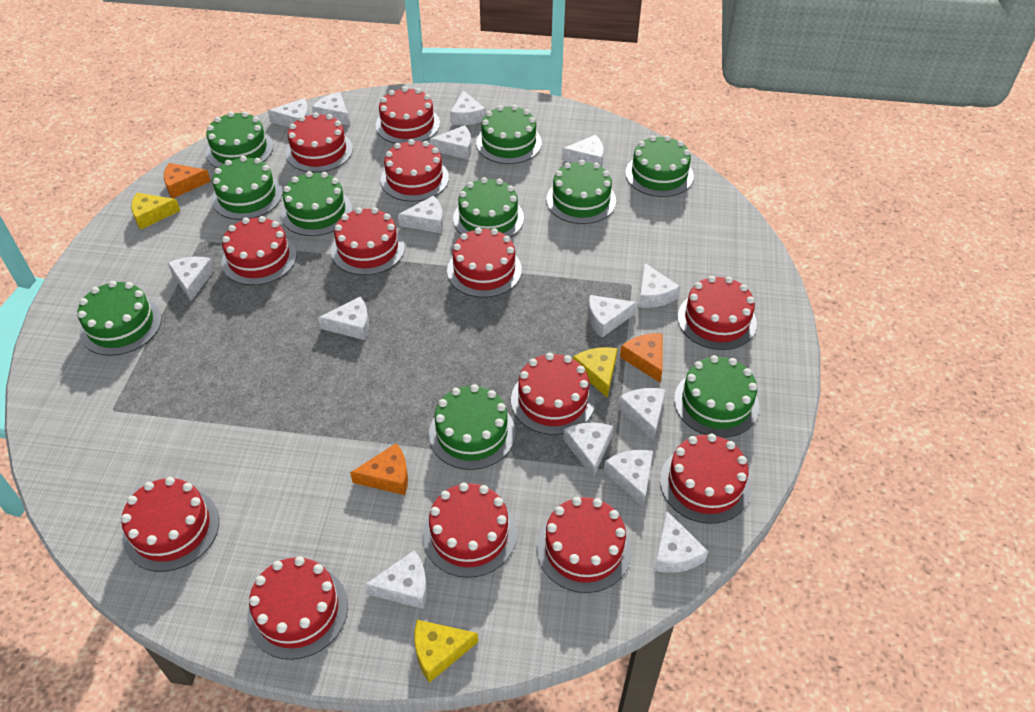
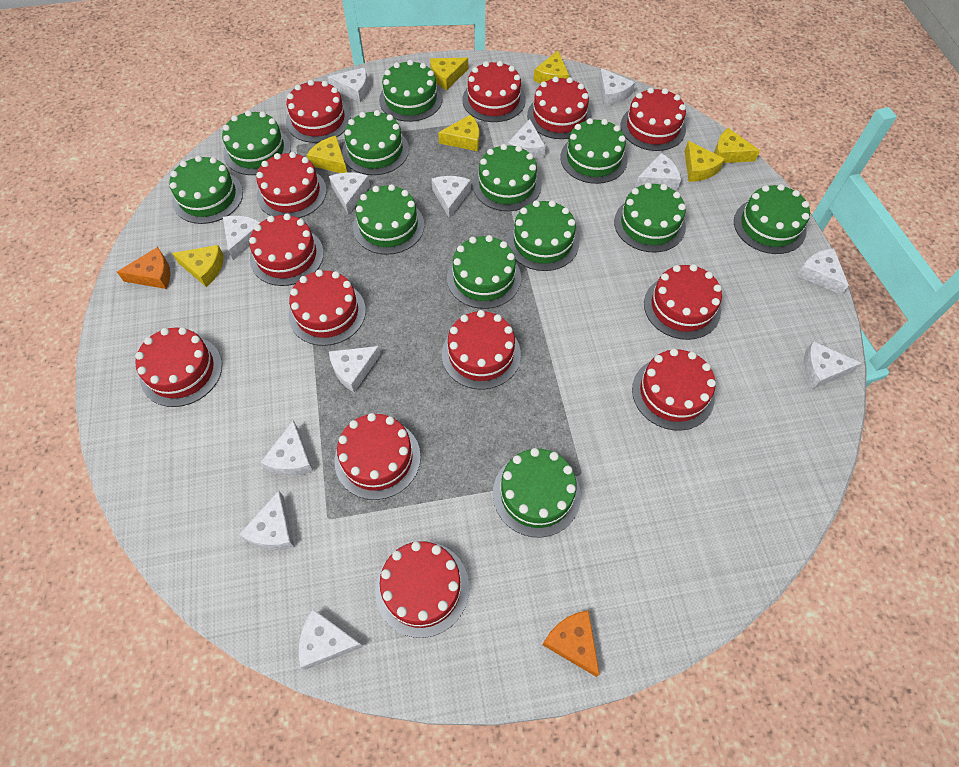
green cake: [78,281,162,356] [206,112,273,168] [212,156,283,220] [281,171,352,236] [429,384,515,470] [453,177,524,238] [476,105,542,164] [546,160,616,224] [625,135,694,197] [674,355,759,438] = 10 -> [169,156,243,224] [222,110,291,175] [342,110,409,175] [353,184,424,255] [379,60,443,122] [447,235,521,309] [473,144,541,211] [493,448,581,537] [507,200,579,271] [560,118,628,184] [614,182,686,253] [734,184,810,254] = 12
orange cheese: [164,163,211,198] [350,443,408,495] [620,333,663,382] = 3 -> [117,247,170,289] [542,610,600,677] = 2
white cheese: [168,257,215,301] [267,98,309,127] [312,92,350,126] [318,296,369,340] [365,550,427,609] [398,196,443,233] [430,125,472,159] [450,91,486,125] [562,135,604,167] [563,423,613,478] [588,295,637,338] [604,450,653,507] [618,388,666,441] [638,263,681,308] [654,511,708,573] = 15 -> [223,216,261,260] [239,491,294,550] [260,420,313,476] [299,609,363,670] [328,67,368,102] [329,172,370,215] [329,346,381,392] [431,176,471,219] [507,119,545,159] [599,68,635,106] [635,153,681,190] [797,248,849,295] [804,341,862,389] = 13
yellow cheese: [131,193,180,230] [414,620,478,683] [573,347,618,398] = 3 -> [172,245,224,287] [307,136,347,173] [430,58,468,90] [438,115,479,151] [533,51,569,84] [684,141,725,182] [714,128,760,163] = 7

